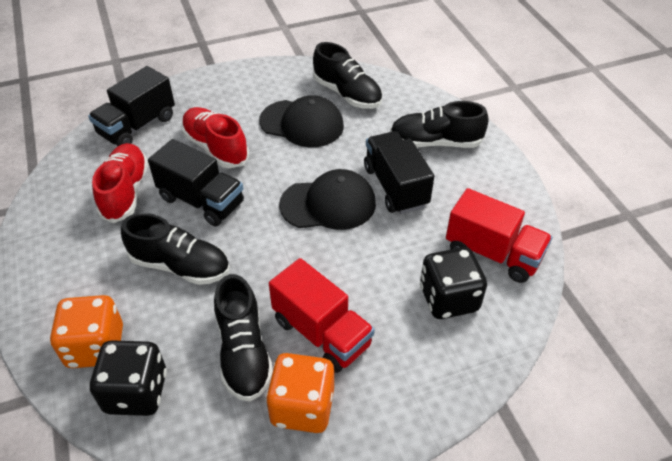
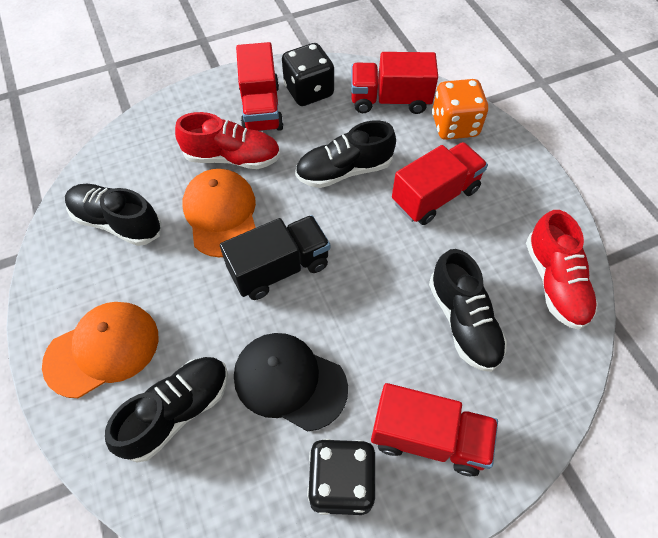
black cap: [259,95,344,148] [279,169,376,230] = 2 -> [234,333,348,432] = 1
black truck: [88,66,175,146] [148,139,244,226] [364,131,434,214] = 3 -> [220,215,330,300] = 1
orange cap: none = 0 -> [42,302,158,398] [182,169,256,258] = 2
orange dice: [50,295,123,368] [266,353,334,433] = 2 -> [432,79,488,140] = 1
red truck: [269,258,375,373] [446,188,552,283] = 2 -> [236,42,284,131] [351,52,438,114] [371,383,498,476] [392,142,488,225] = 4

